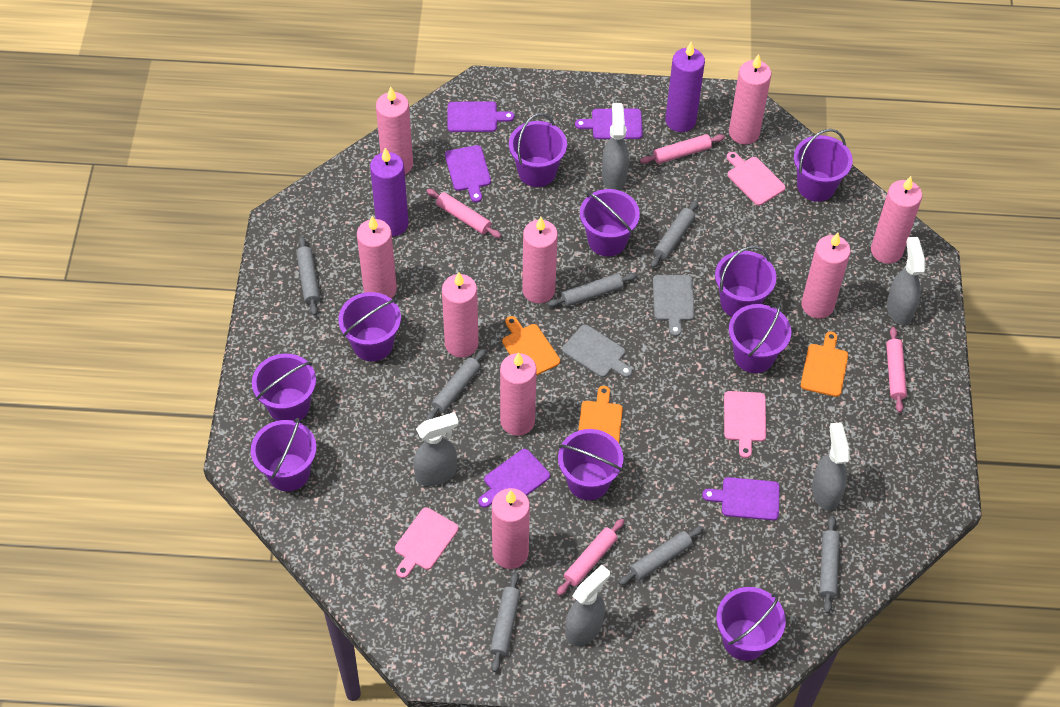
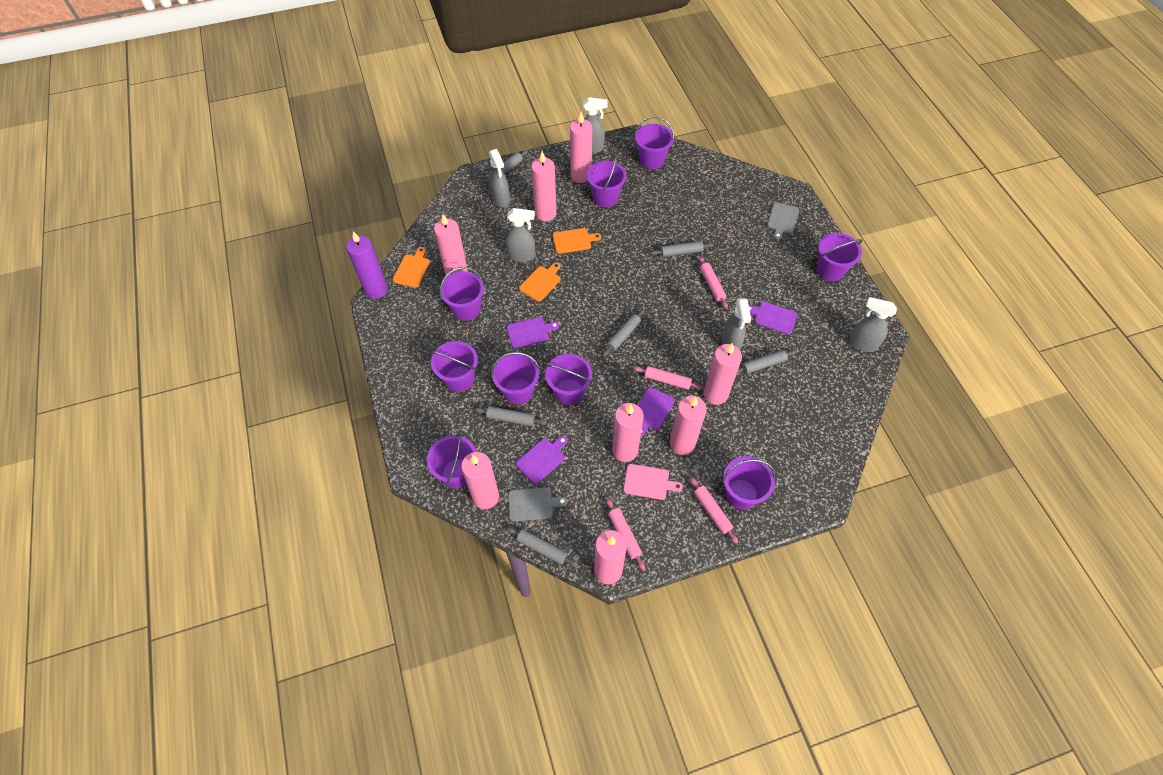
grey rolling pin: [296,236,320,316] [426,349,486,420] [490,572,520,672] [548,273,637,307] [619,526,704,585] [651,200,698,268] [820,516,840,613] = 7 -> [474,406,547,426] [483,150,528,184] [506,527,579,567] [602,309,645,357] [650,241,714,257] [737,350,797,374] = 6
pink candle: [357,216,397,299] [376,87,413,175] [442,272,479,358] [492,488,530,569] [500,352,537,436] [522,217,558,303] [729,54,771,145] [801,232,851,319] [871,176,922,264] = 9 -> [434,214,468,277] [461,452,499,509] [531,152,557,221] [570,112,592,183] [594,530,627,584] [612,403,644,462] [670,396,707,455] [703,343,742,405] = 8
pink cutting board: [395,508,458,578] [724,391,766,458] [727,152,786,206] = 3 -> [623,464,683,500] = 1
purple bucket: [251,418,316,491] [252,354,316,421] [338,292,401,361] [509,113,567,187] [558,429,623,500] [580,189,640,256] [715,246,776,317] [717,587,786,661] [729,303,791,373] [794,129,853,202] = 10 -> [427,433,477,489] [431,341,478,392] [440,267,484,321] [491,352,540,404] [545,354,592,405] [587,155,626,207] [635,116,674,169] [722,456,775,510] [817,233,862,281] = 9
purple candle: [370,148,409,236] [665,42,705,132] = 2 -> [346,231,388,299] = 1
purple cutting board: [445,145,491,202] [447,101,514,132] [478,449,550,508] [575,108,643,139] [702,477,780,520] = 5 -> [507,317,559,348] [516,436,568,484] [638,387,675,437] [749,302,798,334] = 4

